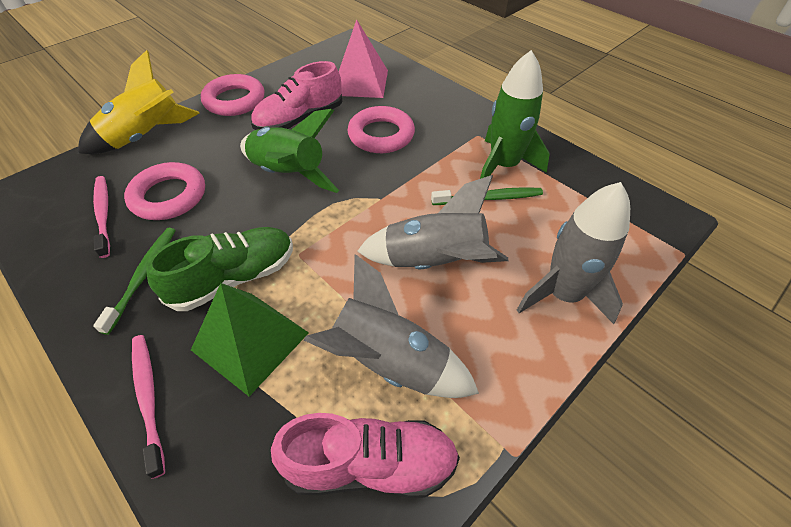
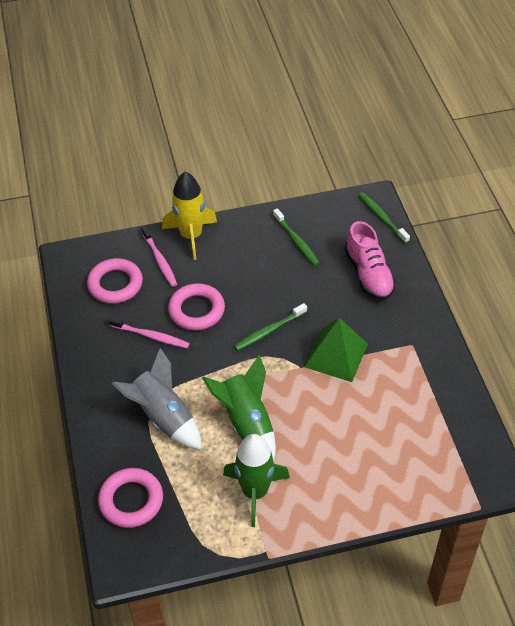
green shoe: [146,227,293,311] = 1 -> none = 0
green toothbrush: [93,228,176,335] [431,187,543,205] = 2 -> [234,303,307,351] [273,208,319,266] [359,192,410,243] = 3
grey rocket: [304,254,479,398] [357,175,508,269] [517,182,630,324] = 3 -> [112,348,201,450] = 1
pink pyramid: [339,19,388,98] = 1 -> none = 0
pink shoe: [251,61,342,130] [271,413,460,498] = 2 -> [345,221,396,300] = 1

